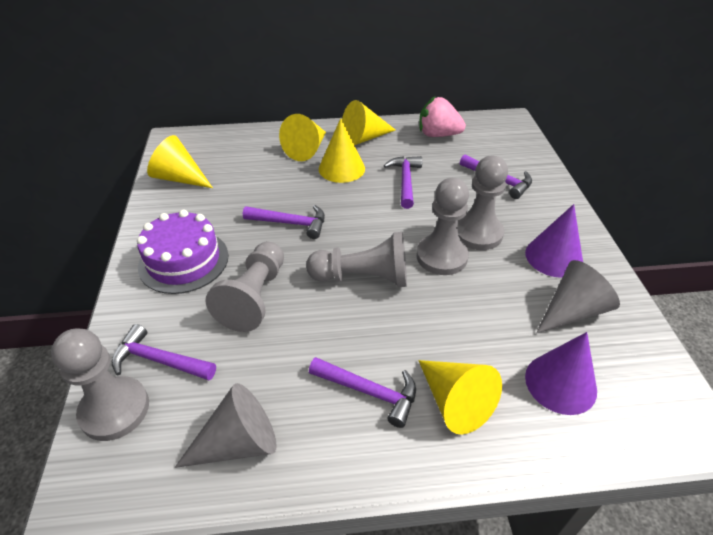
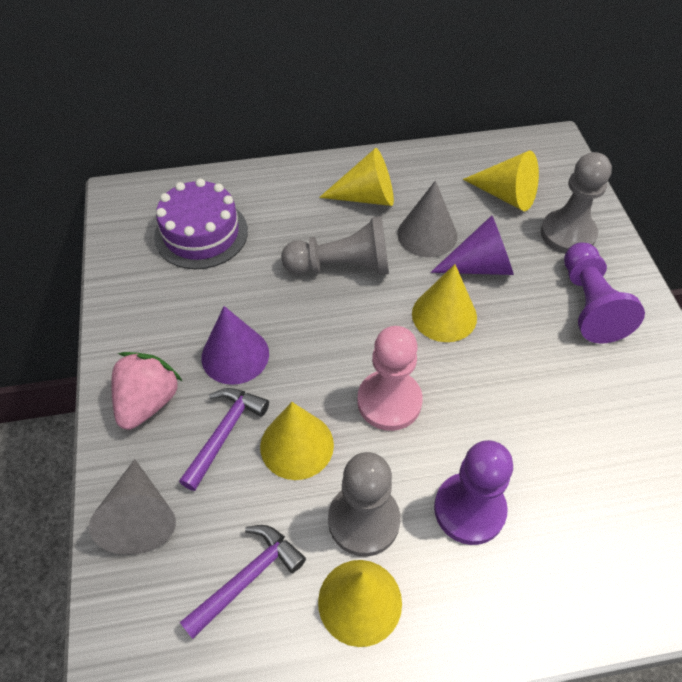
grey pawn: [51,329,149,441] [206,242,284,332] [306,232,407,287] [416,178,469,275] [458,156,508,250] = 5 -> [281,216,389,275] [328,452,400,557] [541,152,612,254] = 3
pink pawn: none = 0 -> [357,326,423,431] = 1
purple hammer: [112,324,216,380] [243,205,325,239] [309,357,416,428] [384,156,422,209] [460,154,532,199] = 5 -> [179,388,269,491] [180,525,306,639] = 2
purple pawn: none = 0 -> [434,440,513,545] [564,242,645,344] = 2

